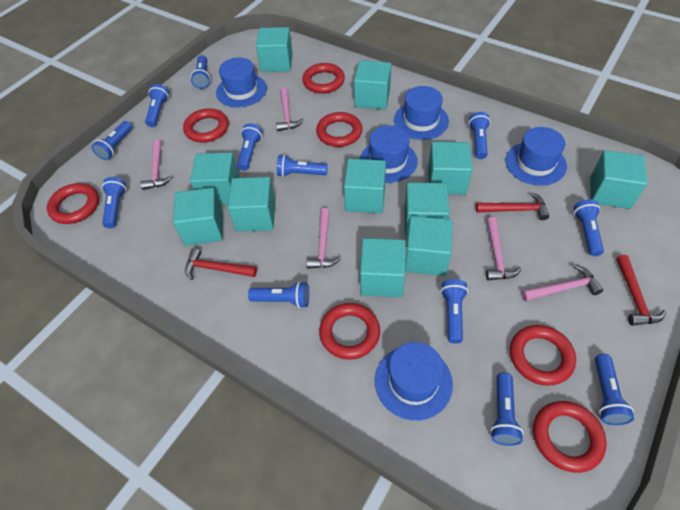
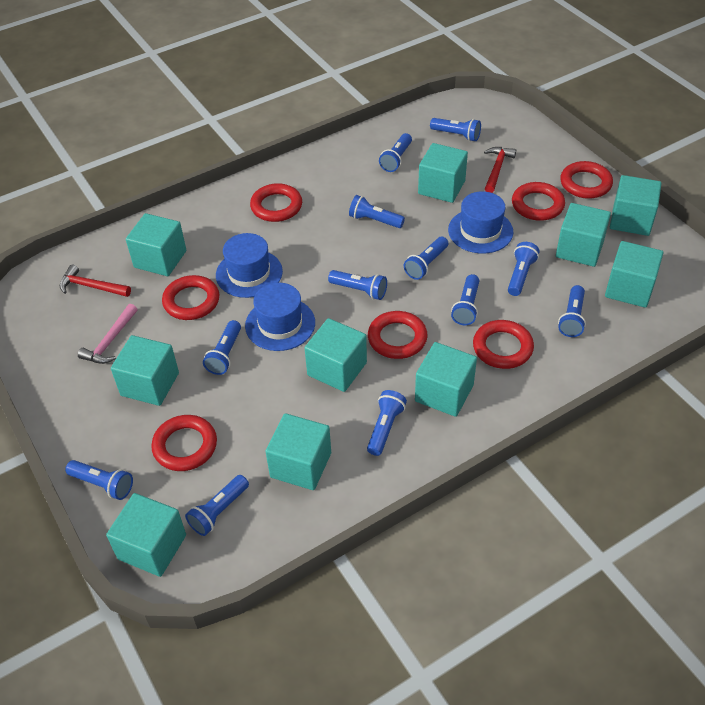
blue hat: [216,57,267,107] [360,125,418,183] [375,342,453,421] [394,86,449,140] [505,127,567,185] = 5 -> [216,233,283,298] [245,283,315,351] [448,191,513,253] = 3
pink hammer: [140,140,172,190] [276,87,304,131] [306,208,341,269] [486,217,522,280] [521,264,603,301] = 5 -> [78,304,138,364] = 1
red hammer: [185,248,257,280] [476,192,549,220] [616,255,666,326] = 3 -> [60,265,131,297] [484,147,516,193] = 2
turquoise cube: [173,188,223,246] [190,152,240,205] [228,177,275,232] [256,27,293,72] [344,159,386,213] [354,60,391,109] [360,238,406,297] [405,183,450,237] [405,216,453,276] [428,142,472,195] [590,150,647,209] = 11 -> [106,493,186,577] [111,335,179,406] [126,213,186,276] [265,413,331,490] [305,318,367,392] [415,342,477,417] [418,143,468,203] [556,203,611,267] [605,241,663,308] [610,175,662,236] = 10

